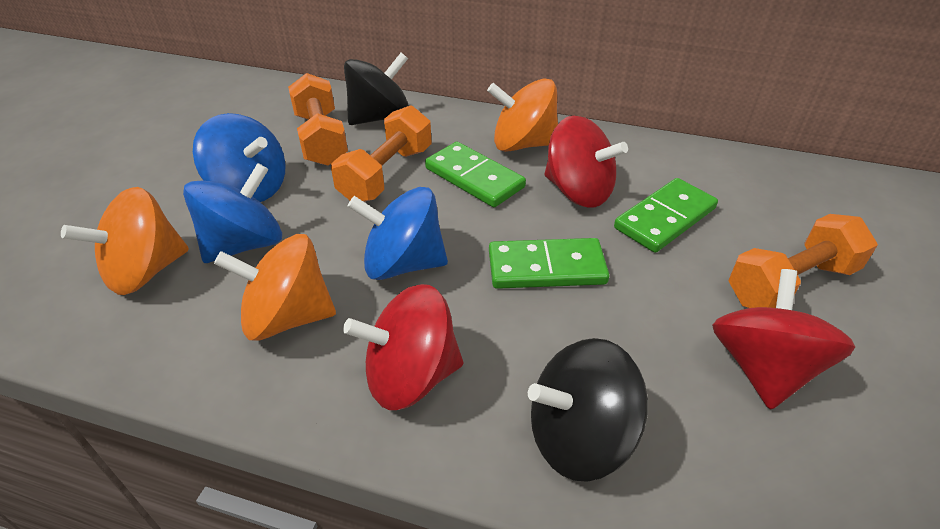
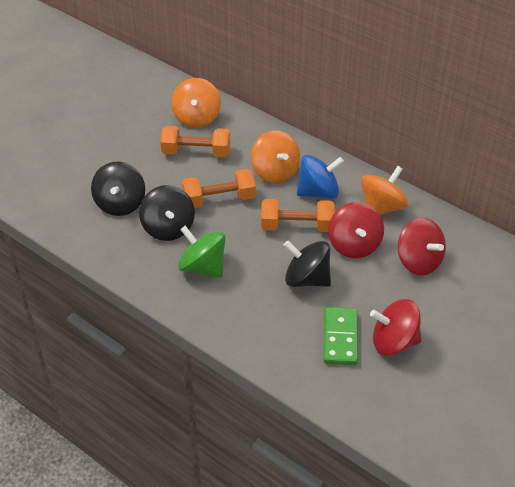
black spinning top: [344,53,409,125] [528,338,648,482] = 2 -> [91,161,145,216] [139,185,195,241] [284,241,331,287] = 3
blue spinning top: [183,163,282,263] [193,113,286,202] [348,187,448,280] = 3 -> [297,155,344,199] = 1
green domino: [425,142,526,207] [489,238,609,289] [614,178,718,253] = 3 -> [323,307,358,365] = 1
green spinning top: none = 0 -> [178,226,226,278] = 1

